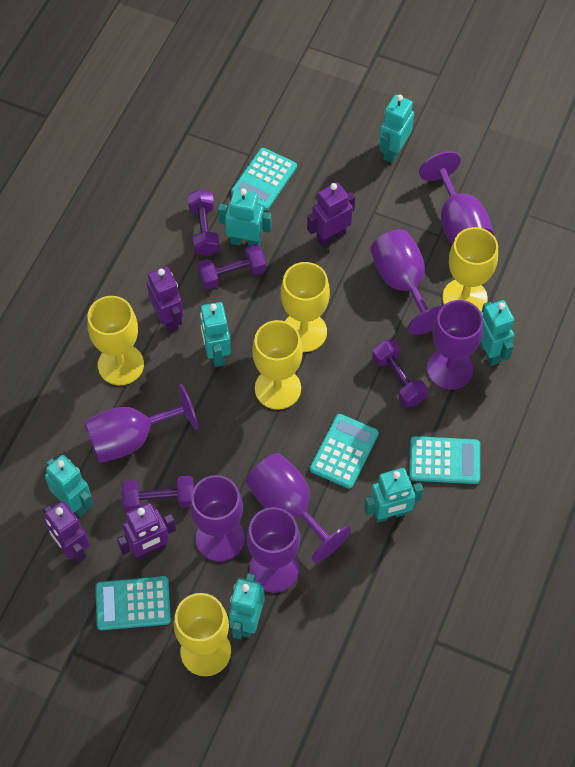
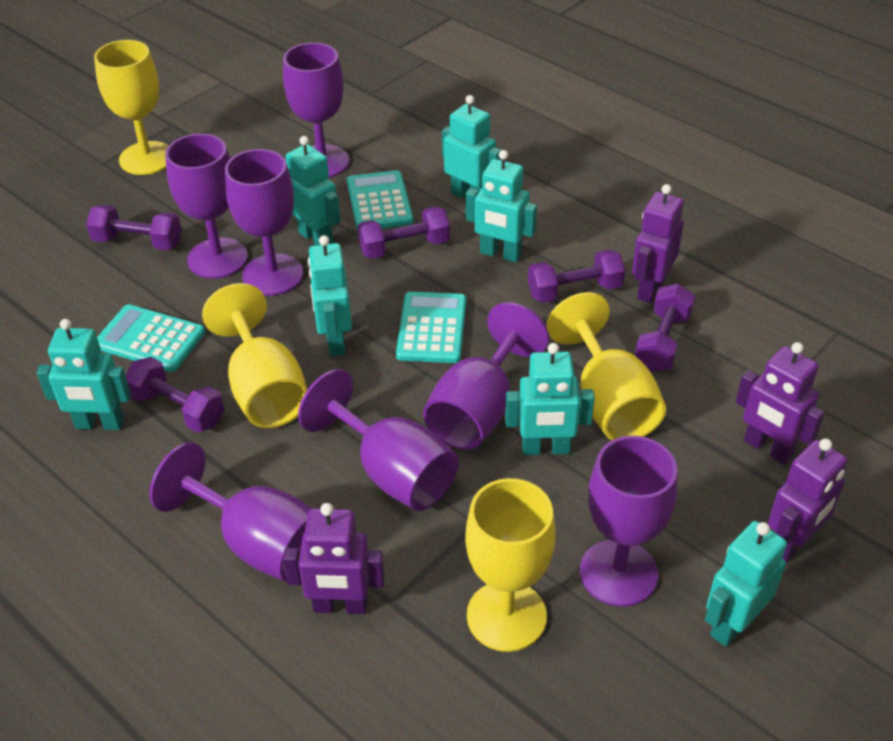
purple dumbbell: [122,476,194,512] [188,189,220,256] [197,244,266,290] [372,339,428,407] = 4 -> [86,205,182,250] [125,357,225,432] [358,206,450,259] [528,249,625,303] [635,284,695,372] = 5
turquoise calculator: [95,576,171,630] [231,148,297,210] [310,414,379,489] [410,436,480,484] = 4 -> [97,304,205,372] [347,170,413,230] [396,292,466,363] = 3
yellow goblet: [87,296,144,385] [174,593,231,676] [252,320,303,410] [281,262,330,352] [442,227,498,312] = 5 -> [94,40,169,175] [202,283,307,428] [465,478,556,652] [547,292,666,440] = 4

